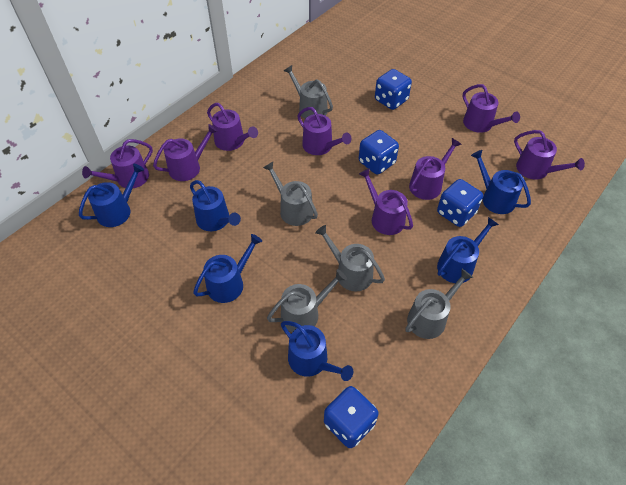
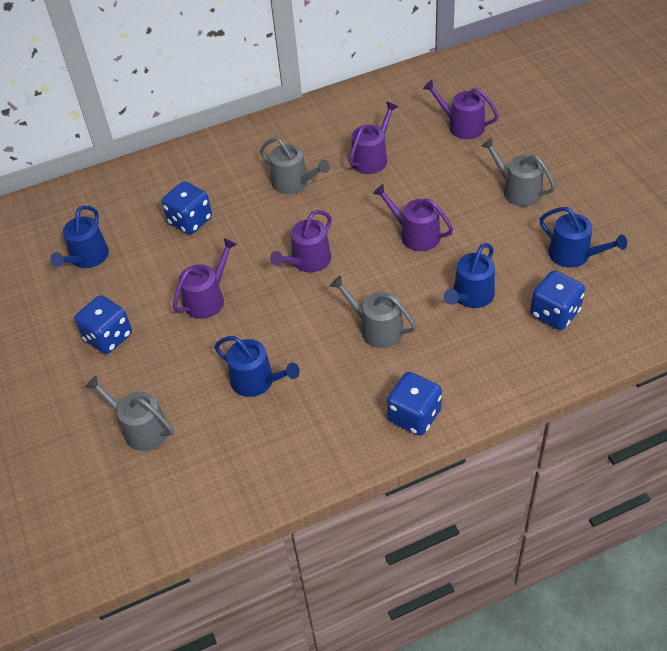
blue watering can: [79,164,144,227] [190,180,241,231] [193,234,262,303] [281,321,353,381] [437,217,499,283] [471,150,531,214] = 6 -> [50,206,109,268] [215,336,300,397] [444,243,495,308] [540,207,627,268] = 4
grey watering can: [263,162,318,226] [267,269,347,332] [284,65,333,119] [315,225,385,291] [405,269,473,339] = 5 -> [85,376,174,451] [260,137,330,194] [330,276,416,348] [481,138,556,207] = 4
purple watering can: [82,139,153,188] [153,124,218,181] [207,103,258,151] [297,107,351,155] [359,168,413,235] [409,138,462,200] [463,84,520,133] [514,130,585,180] = 8 -> [173,238,237,319] [270,210,332,272] [349,102,398,174] [373,184,453,251] [423,80,499,139] = 5

